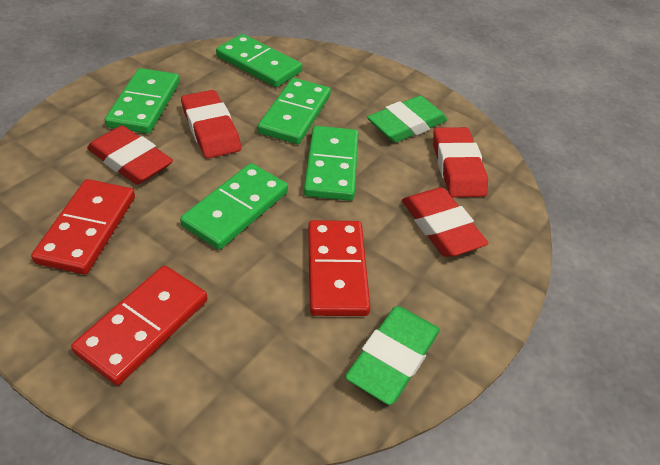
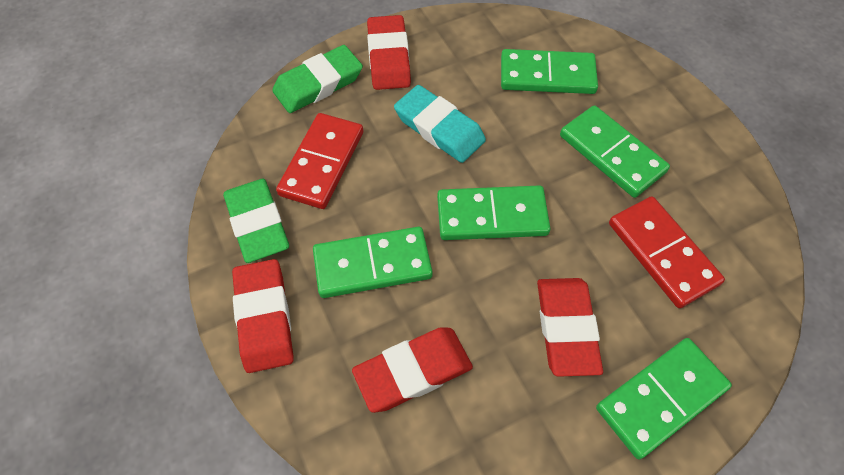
red domino: [31,179,135,274] [71,266,208,385] [308,220,371,316] = 3 -> [276,113,363,209] [609,196,725,308] = 2
turquoise eraser: none = 0 -> [394,85,486,163] = 1

